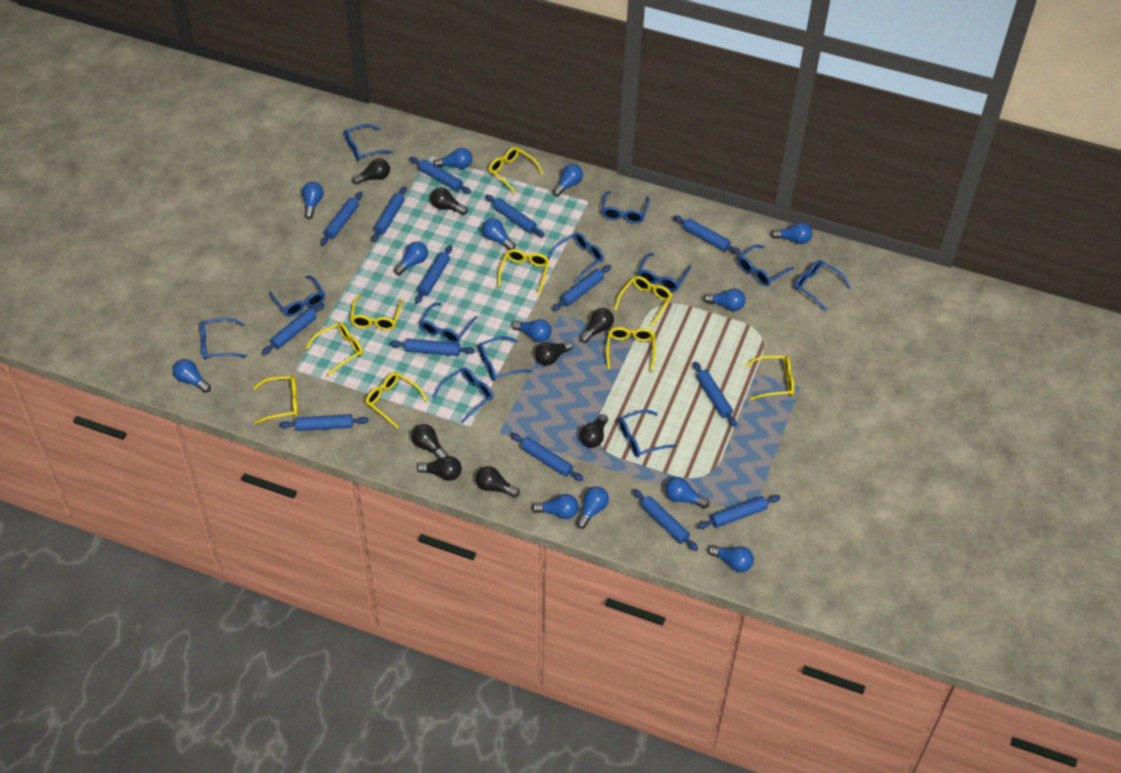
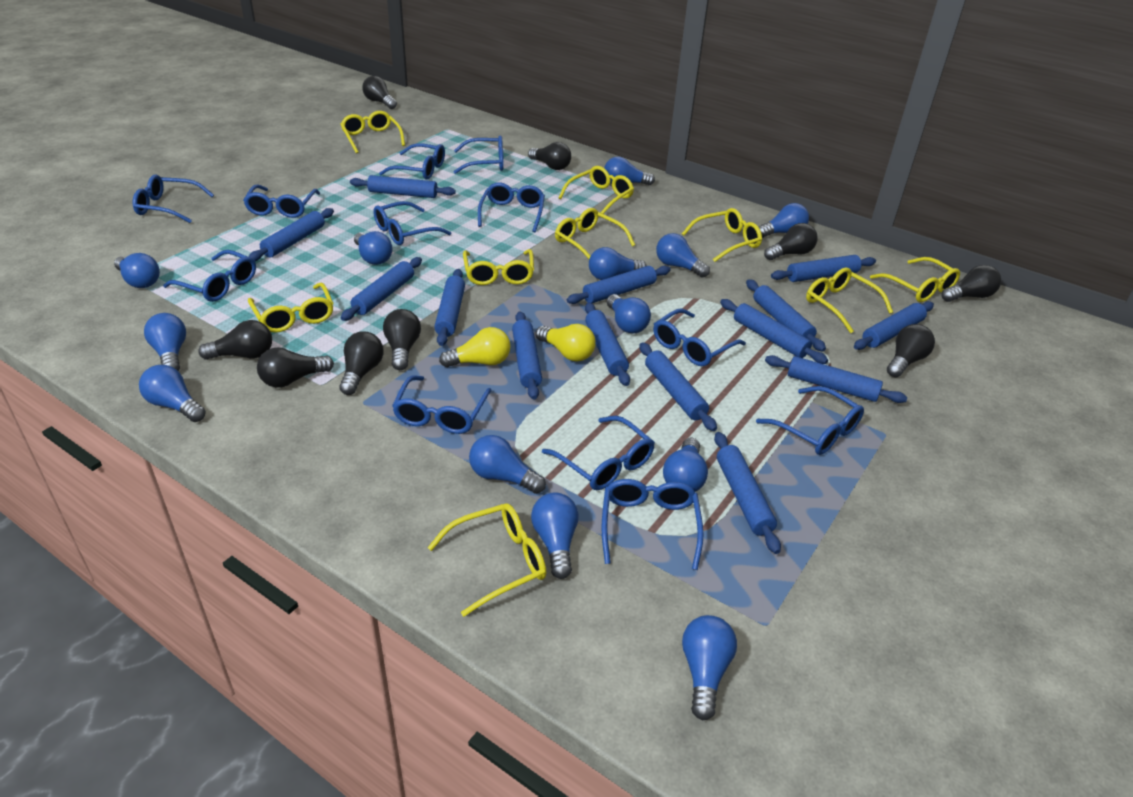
black light bulb: [352,158,390,185] [412,424,449,459] [417,456,462,481] [430,188,468,215] [476,466,520,498] [535,341,573,366] [579,308,614,343] [580,414,608,448] = 8 -> [198,320,272,360] [257,348,334,388] [339,331,384,395] [362,76,397,109] [383,309,421,370] [528,142,571,170] [764,223,817,260] [887,324,935,377] [942,265,1001,302] = 9
yellow light bulb: none = 0 -> [439,327,510,367] [536,324,596,362] = 2

